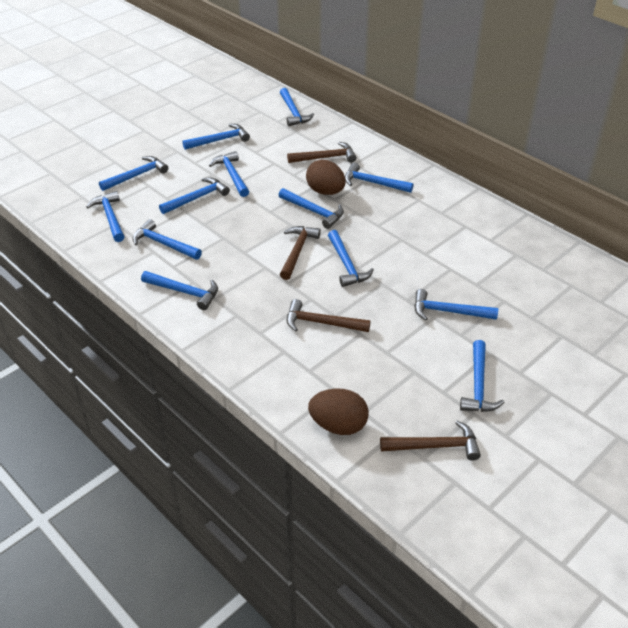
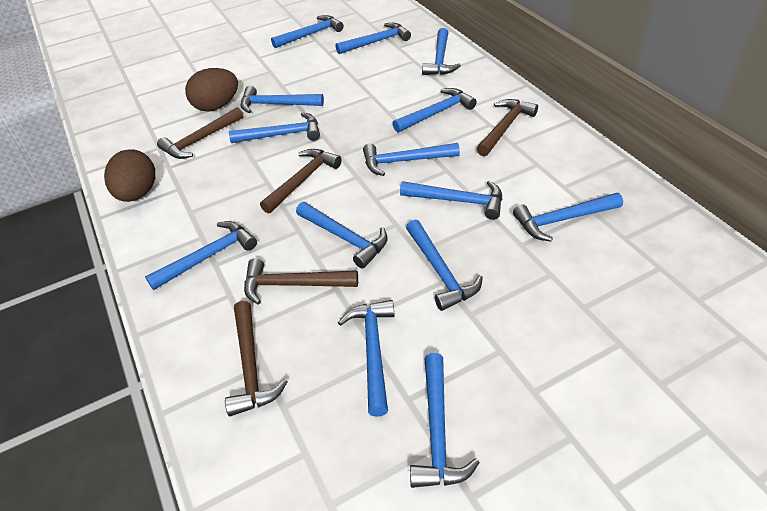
blue hammer: [86,191,125,242] [99,156,168,191] [133,219,202,260] [141,271,218,310] [159,178,230,214] [182,124,250,150] [209,151,249,197] [279,188,344,229] [280,88,314,126] [328,230,374,287] [345,163,413,193] [414,289,498,321] [460,340,504,412] = 13 -> [145,221,257,290] [229,112,320,143] [240,86,324,113] [271,15,344,48] [296,202,388,269] [336,23,411,54] [338,300,395,417] [363,143,460,176] [392,88,477,133] [400,181,502,220] [406,220,483,311] [410,353,480,488] [422,28,461,75] [513,193,623,242] = 14
brown hammer: [280,226,321,280] [287,142,357,163] [287,299,371,332] [380,421,481,461] = 4 -> [157,107,243,159] [225,301,288,417] [244,258,358,305] [260,149,342,214] [476,99,538,156] = 5

